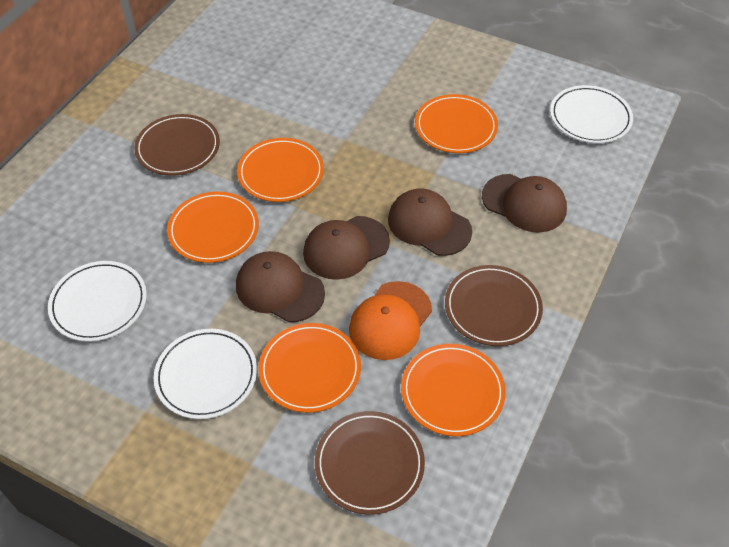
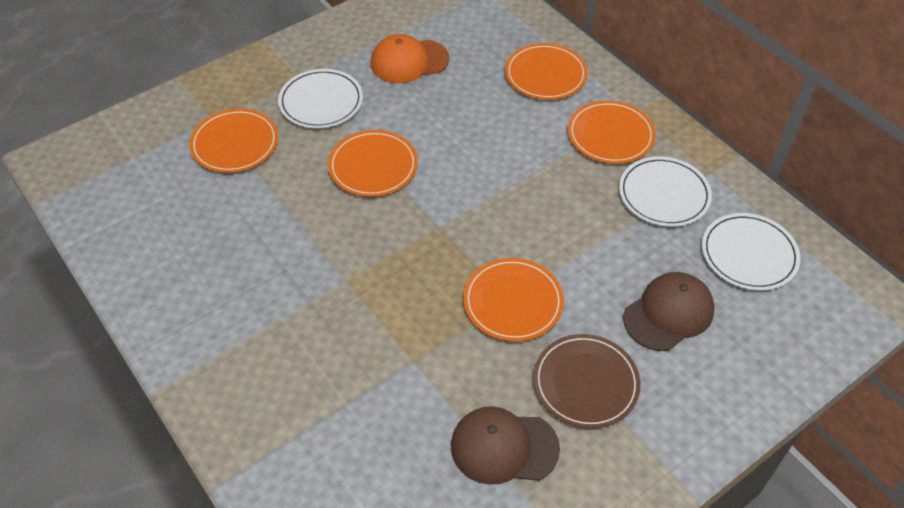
brown cap: [236,251,325,323] [303,216,390,280] [388,189,472,256] [482,174,567,233] = 4 -> [451,406,560,485] [623,272,715,351] = 2
brown plate: [134,114,220,176] [315,411,425,515] [445,265,543,346] = 3 -> [533,334,641,429] = 1

